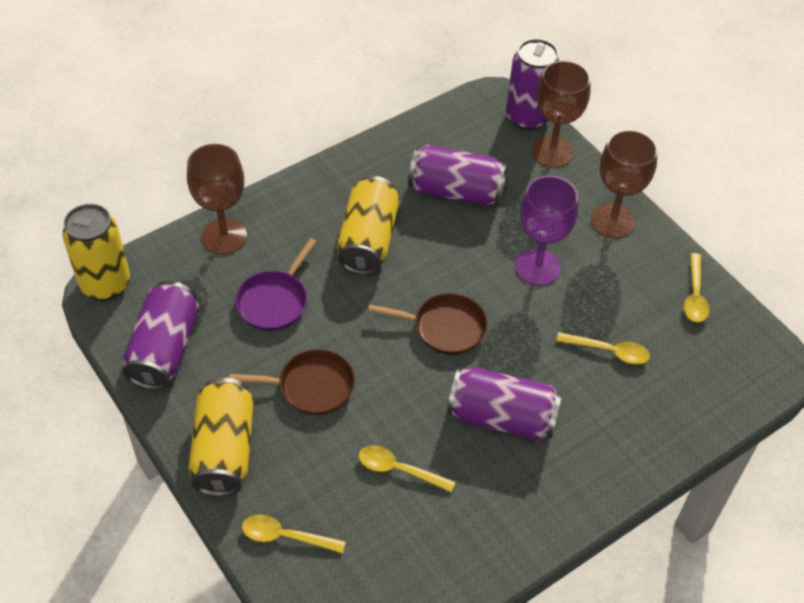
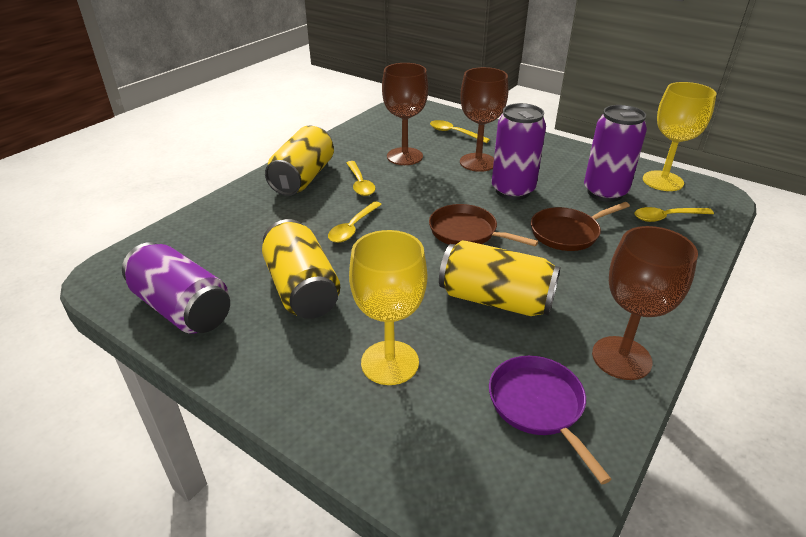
purple can: [123,281,199,390] [408,145,507,206] [447,367,562,441] [506,38,560,131] = 4 -> [122,242,230,334] [492,103,546,200] [584,105,647,202] = 3
purple goblet: [515,176,578,286] = 1 -> none = 0
yellow goblet: none = 0 -> [349,230,427,385] [643,82,717,191] = 2

